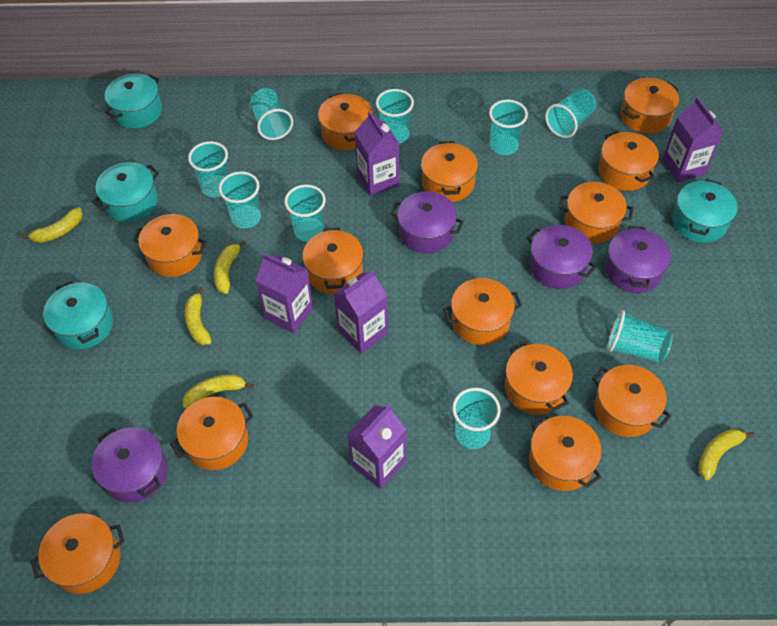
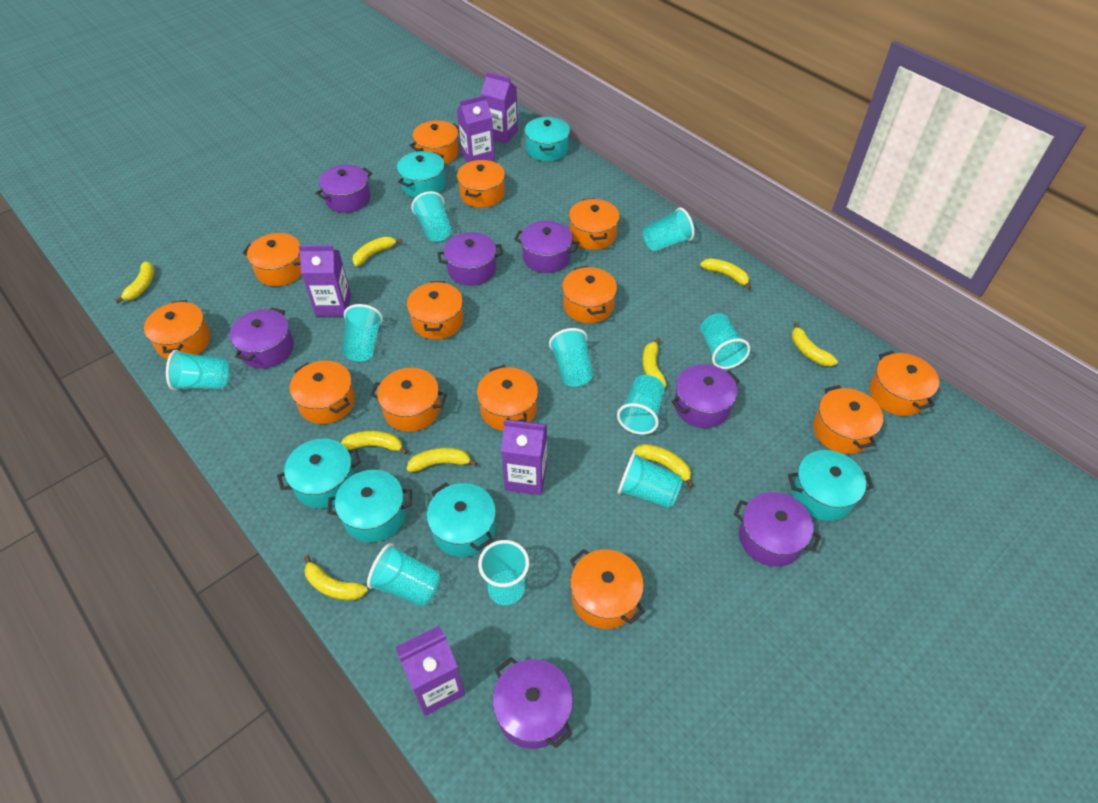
purple pot: [92,427,168,503] [390,191,464,254] [526,225,597,289] [605,226,671,293] = 4 -> [230,307,294,369] [316,164,372,213] [438,232,503,286] [492,657,573,749] [514,221,579,273] [672,364,740,428] [734,492,821,567] = 7
turquoise cup: [188,141,229,198] [219,171,261,228] [250,88,293,140] [284,185,326,242] [376,89,414,143] [452,388,501,449] [489,100,528,155] [545,88,596,138] [607,310,673,363] = 9 -> [166,350,230,390] [342,304,383,362] [367,543,440,607] [411,191,451,242] [478,540,529,605] [549,328,593,387] [617,375,665,435] [618,452,683,508] [643,208,695,251] [701,313,750,369] = 10
turquoise pot: [43,281,113,349] [92,162,159,222] [105,74,162,129] [672,179,738,243] = 4 -> [277,439,361,509] [328,470,412,542] [397,151,446,198] [427,483,496,557] [525,117,570,161] [788,450,873,521] = 6
yellow banana: [21,207,83,243] [183,374,254,409] [185,288,212,345] [214,240,246,294] [698,429,754,480] = 5 -> [115,261,155,303] [304,555,368,600] [341,431,408,455] [352,237,402,266] [407,448,478,472] [633,444,694,488] [643,338,667,387] [700,258,752,290] [792,322,838,366] = 9

